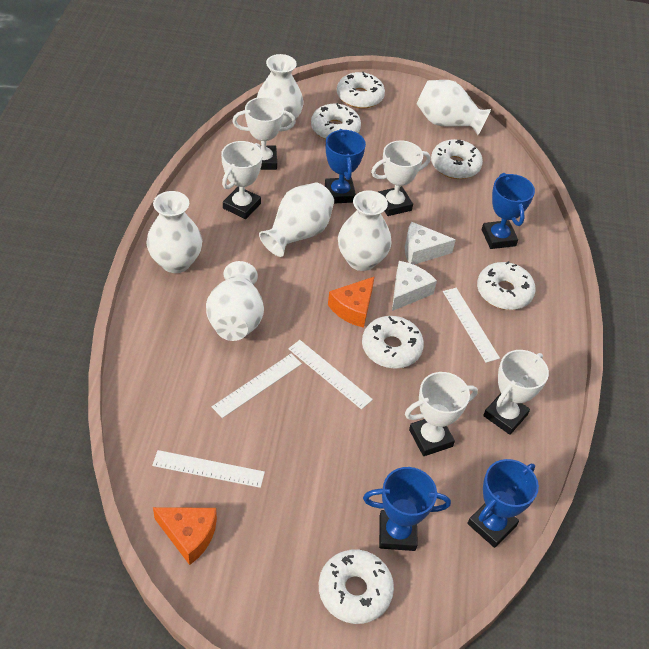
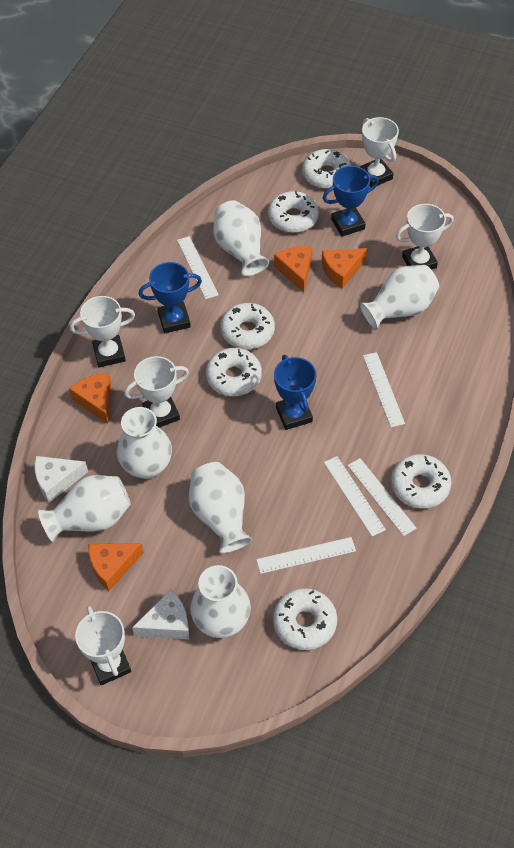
blue trophy: [325,129,366,204] [363,467,451,551] [468,459,539,548] [482,173,535,249] = 4 -> [139,262,202,333] [274,355,316,430] [323,166,379,237] = 3
orange cheese: [153,507,217,565] [328,276,375,328] = 2 -> [69,373,111,424] [88,543,144,591] [274,246,312,292] [321,248,367,289] = 4
white ruler: [152,450,265,488] [212,354,302,418] [288,340,373,409] [443,288,500,363] = 4 -> [177,236,219,299] [256,537,356,574] [324,456,386,537] [348,458,417,536] [363,352,405,427] = 5

